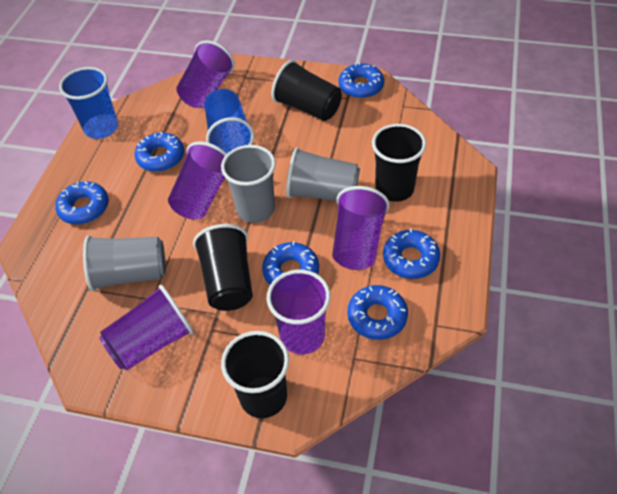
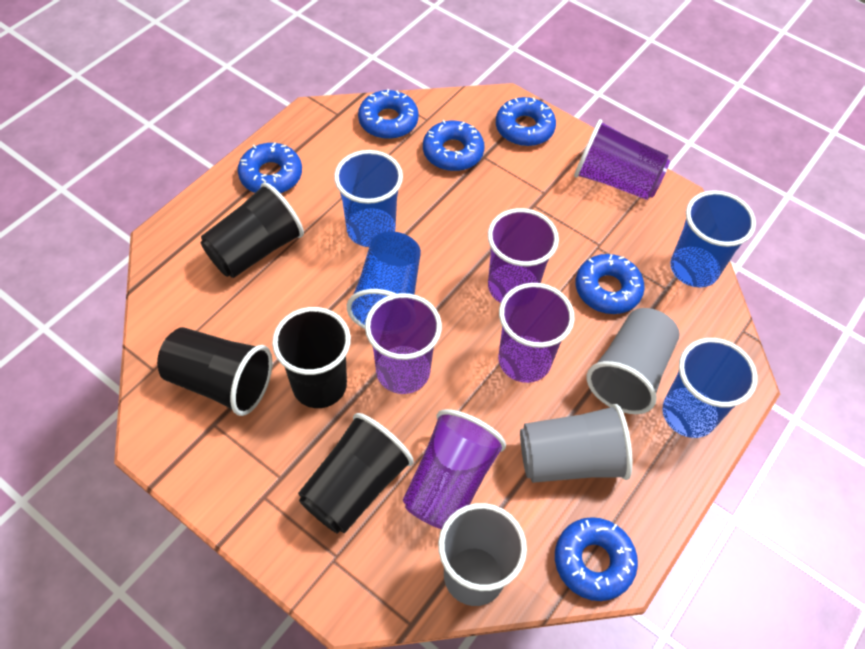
blue cup: [59,67,118,139] [205,89,254,153] = 2 -> [334,150,403,247] [347,231,421,329] [662,338,757,438] [670,190,756,287] = 4

